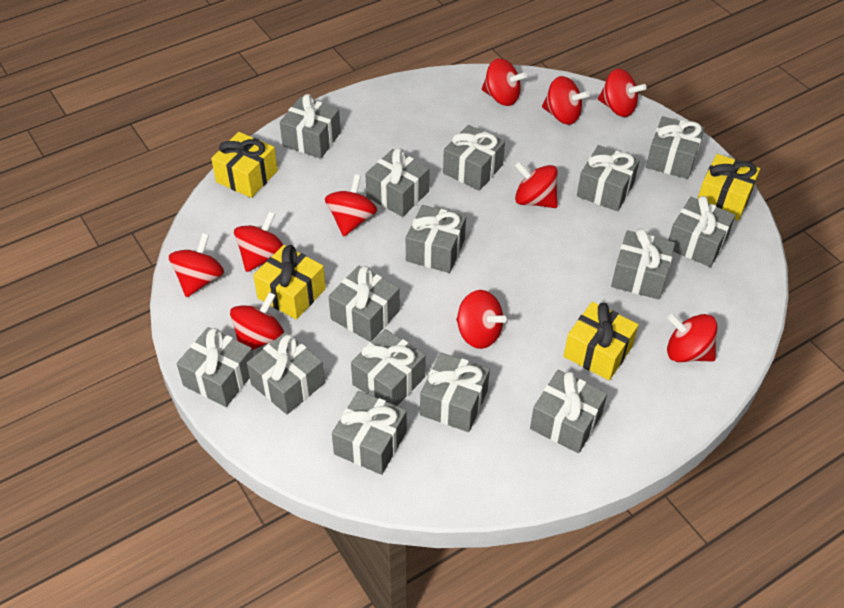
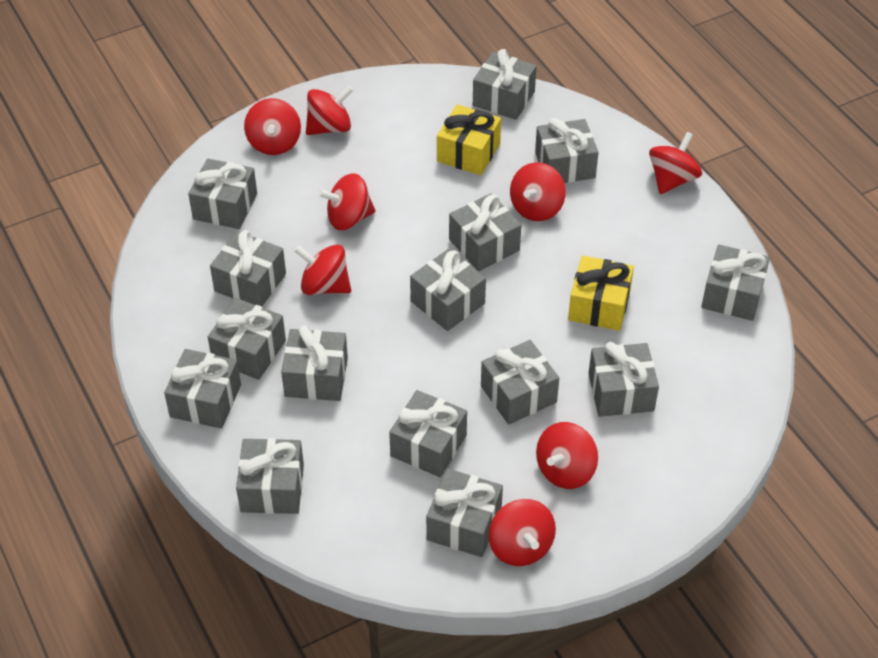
red spinning top: [169,233,224,297] [230,292,284,350] [234,211,283,272] [325,174,377,236] [456,290,507,349] [482,58,527,106] [514,161,558,208] [542,76,590,125] [598,69,647,117] [667,314,717,362] = 10 -> [244,98,301,155] [294,244,351,295] [306,86,353,135] [318,173,376,230] [489,499,556,566] [510,162,566,221] [536,422,598,489] [649,132,702,194] = 8
yellow gift: [211,132,278,198] [253,245,326,320] [564,302,639,380] [698,154,760,221] = 4 -> [437,104,501,175] [568,255,634,331] = 2

